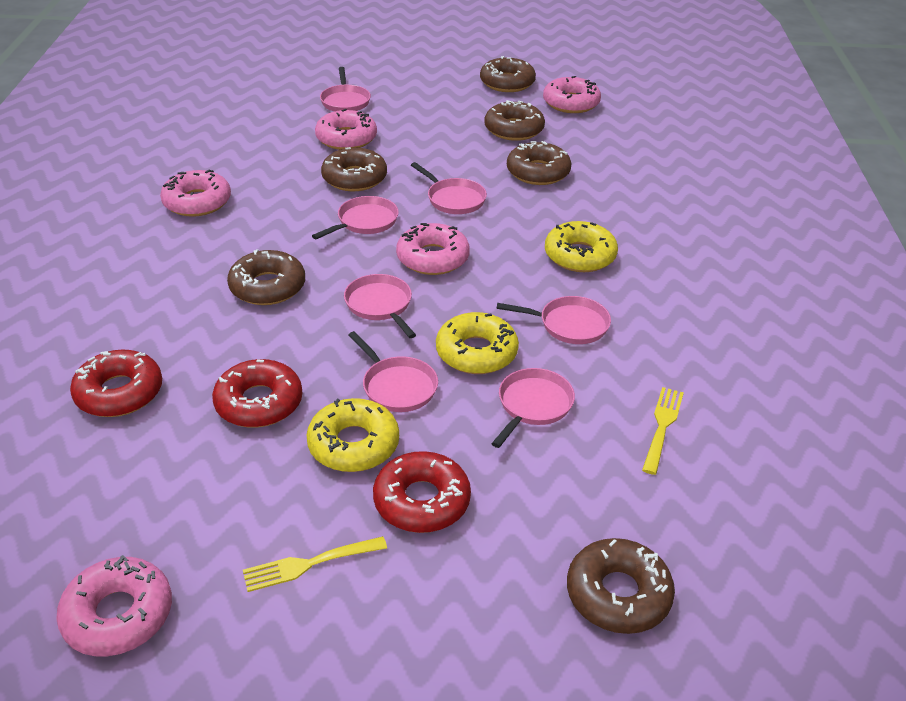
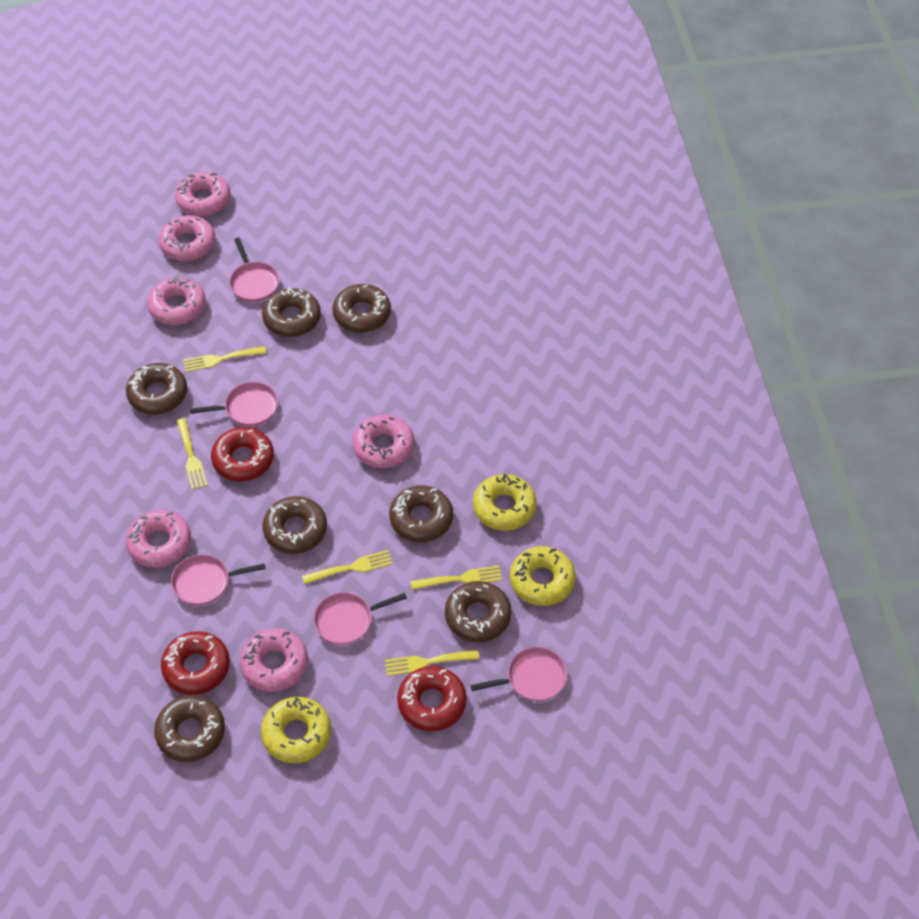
brown donut: [227,249,305,305] [321,147,387,191] [480,56,536,92] [484,100,545,141] [507,141,572,185] [567,538,675,634] = 6 -> [126,363,187,414] [154,695,225,762] [262,287,321,337] [263,496,327,554] [332,284,391,333] [389,485,453,542] [445,581,511,642] = 7
pink donut: [56,555,172,656] [160,170,231,217] [315,109,377,150] [396,223,470,275] [543,76,601,113] = 5 -> [126,510,191,568] [147,276,206,325] [158,215,215,261] [175,172,231,216] [240,628,308,692] [352,415,414,468] = 6
pink pan: [312,196,399,239] [320,67,371,111] [344,274,416,338] [348,331,438,412] [411,162,487,214] [491,368,575,448] [496,296,611,344] = 7 -> [171,554,266,605] [190,382,278,426] [229,237,279,302] [314,592,407,645] [471,647,567,701] = 5
yellow fork: [243,536,387,592] [642,387,684,475] = 2 -> [177,418,208,490] [183,346,266,372] [302,550,393,584] [385,650,479,676] [411,565,502,590] = 5

